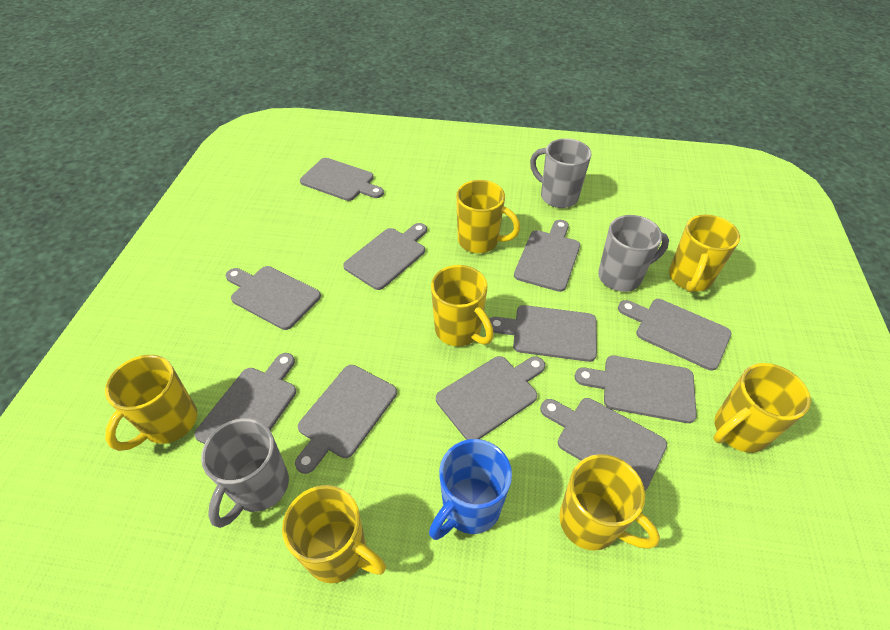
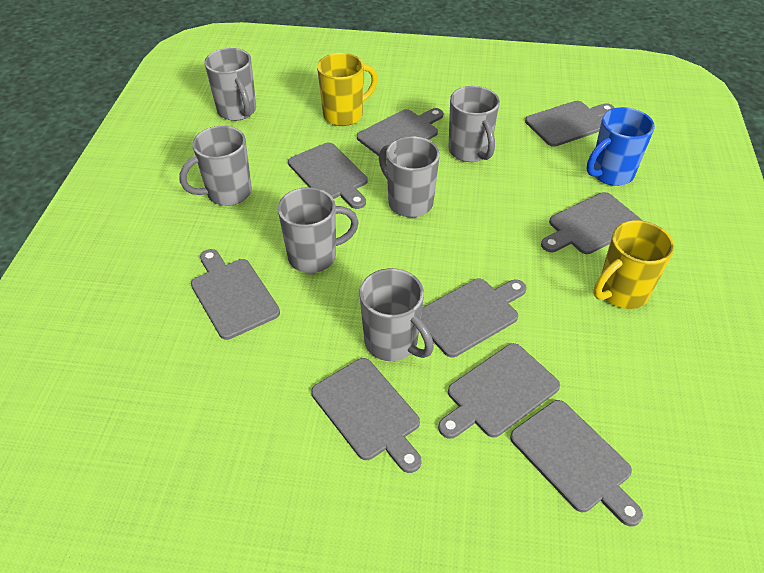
grey cutting board: [194,353,296,444] [225,266,321,330] [295,365,397,474] [300,158,384,201] [343,223,427,290] [436,356,545,440] [490,305,597,362] [514,220,580,292] [540,398,667,491] [574,355,697,423] [618,299,731,370] = 11 -> [191,249,280,340] [288,143,367,209] [311,358,422,473] [357,108,443,158] [421,279,526,357] [438,343,560,439] [510,400,643,526] [525,101,615,147] [541,192,643,254] = 9
grey mug: [201,418,289,528] [530,138,592,208] [598,215,669,292] = 3 -> [179,126,252,206] [205,48,256,121] [278,187,359,273] [359,268,434,361] [379,136,440,217] [448,86,500,162] = 6
yellow mug: [105,355,197,451] [282,485,386,583] [431,265,494,346] [456,180,520,253] [559,454,660,551] [669,215,740,292] [713,363,811,453] = 7 -> [317,53,378,126] [593,220,674,309] = 2

